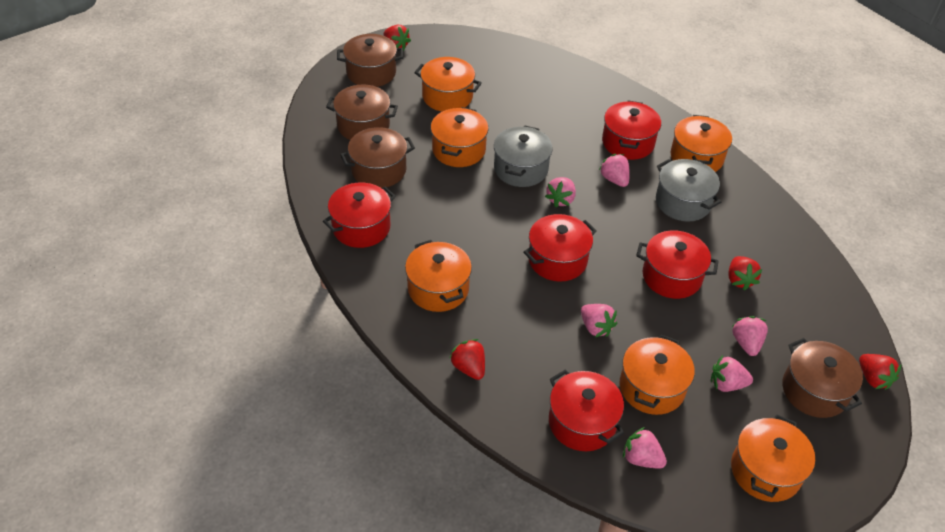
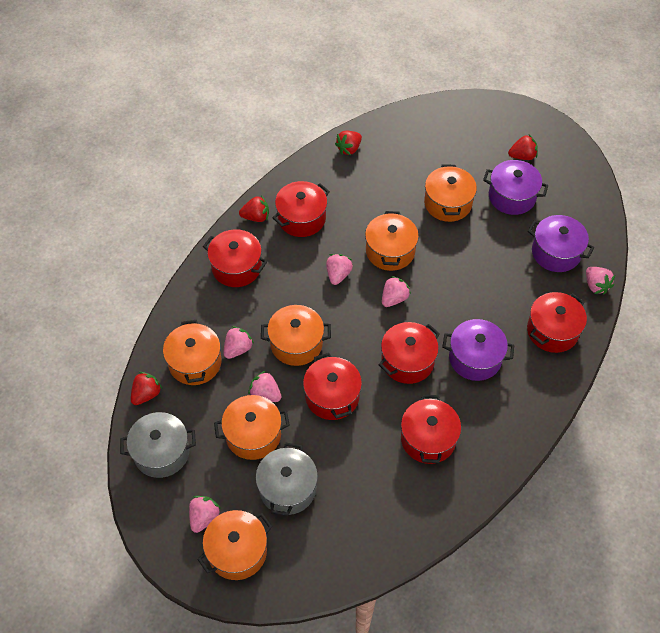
brown pot: [326,85,398,140] [337,34,403,87] [340,127,415,188] [782,338,863,418] = 4 -> none = 0
purple pot: none = 0 -> [442,319,514,381] [483,160,548,215] [528,215,594,272] = 3
red pot: [323,183,396,248] [524,214,596,282] [549,370,624,451] [602,101,661,160] [636,230,719,299] = 5 -> [203,229,267,287] [272,181,330,237] [303,353,362,420] [379,322,440,384] [401,395,461,464] [527,292,587,353] = 6

